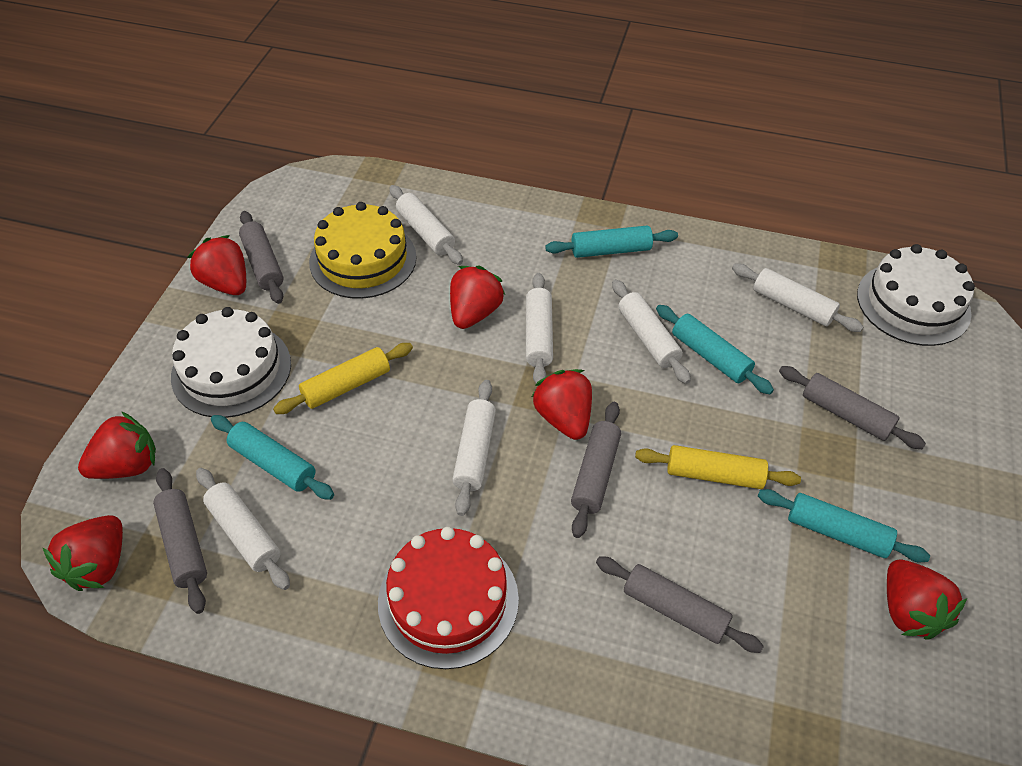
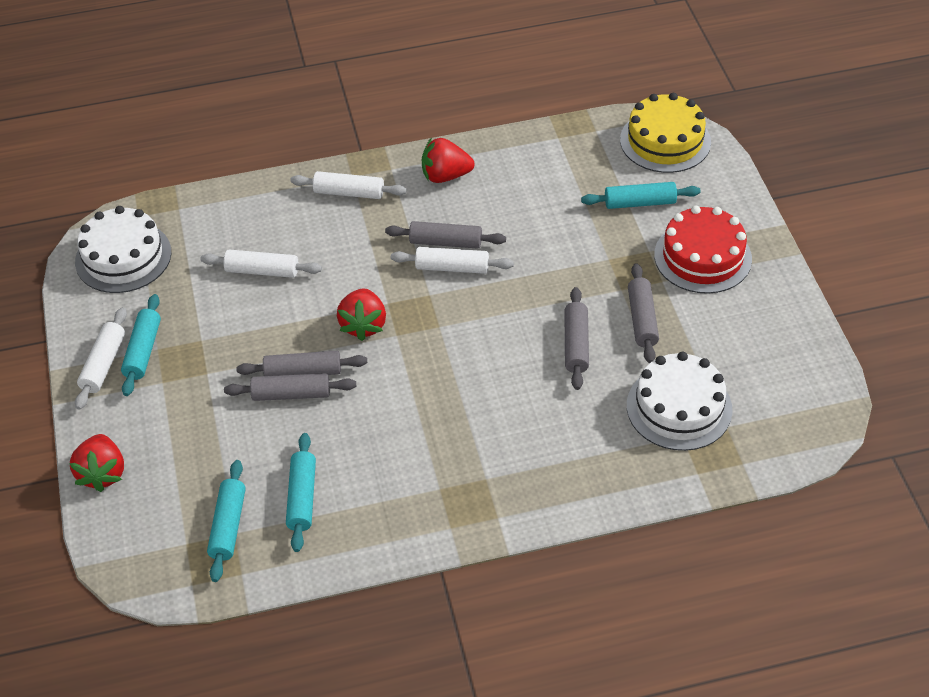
red strawberry: [43,515,123,591] [78,411,156,479] [188,235,246,295] [450,266,505,329] [532,369,592,440] [887,560,967,640] = 6 -> [69,434,124,492] [337,288,386,341] [422,137,475,183] = 3
white rolling pin: [196,468,290,590] [390,185,463,265] [452,380,496,516] [526,273,553,383] [612,279,691,384] [732,264,863,332] = 6 -> [75,307,127,410] [201,249,322,278] [290,171,407,199] [391,247,514,274] = 4
yellow rolling pin: [273,343,413,414] [635,445,801,489] = 2 -> none = 0

